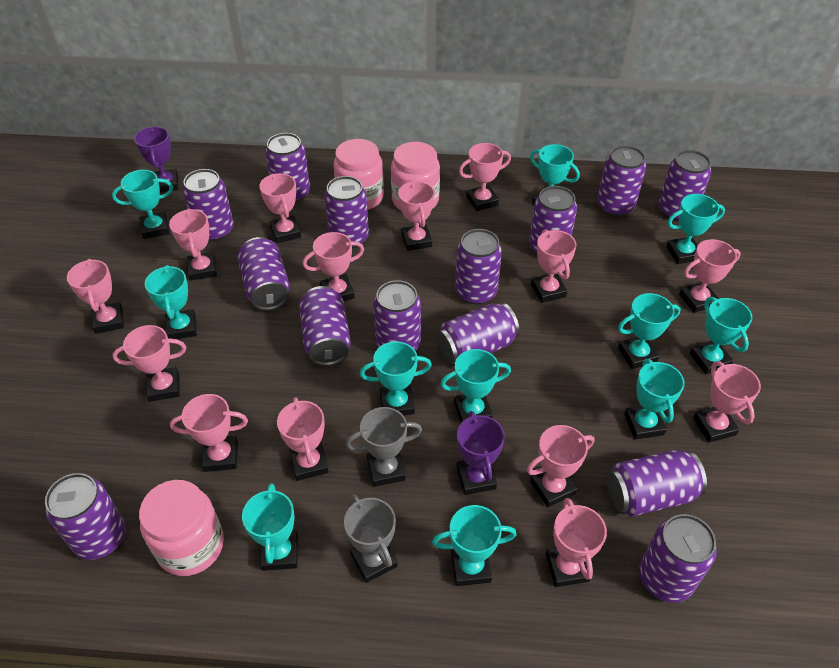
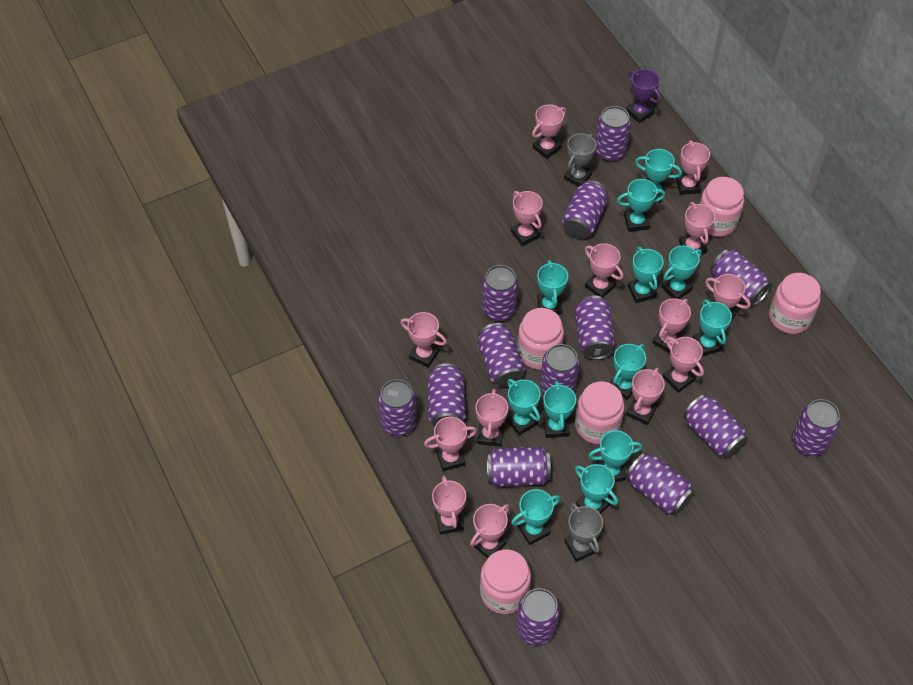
pink jar: [139,480,224,576] [333,139,384,210] [391,142,440,211] = 3 -> [480,550,531,614] [518,308,564,370] [575,382,624,444] [700,177,744,237] [769,273,821,334] = 5
purple trophy: [134,126,178,192] [456,411,505,495] = 2 -> [626,69,661,123] = 1
turquoise trophy: [112,170,173,239] [145,265,197,339] [242,483,298,571] [360,341,432,416] [432,505,517,586] [440,349,511,423] [530,144,580,205] [618,293,681,369] [624,359,685,440] [666,194,725,264] [689,297,752,374] = 11 -> [506,379,541,436] [511,489,560,545] [537,260,568,315] [543,381,576,438] [575,464,618,514] [588,430,642,482] [610,344,646,400] [617,179,665,232] [628,247,664,303] [635,149,682,203] [661,246,702,299] [693,299,732,356] = 12

